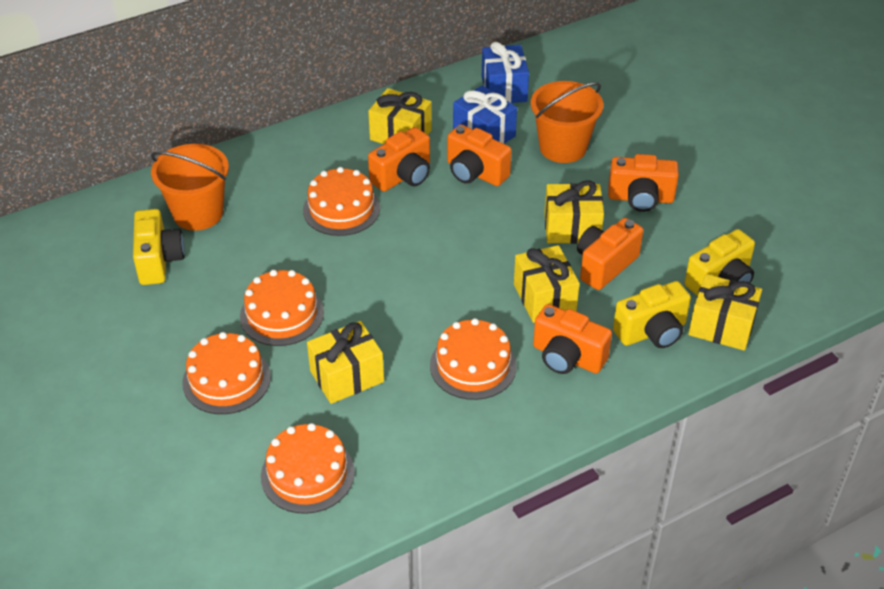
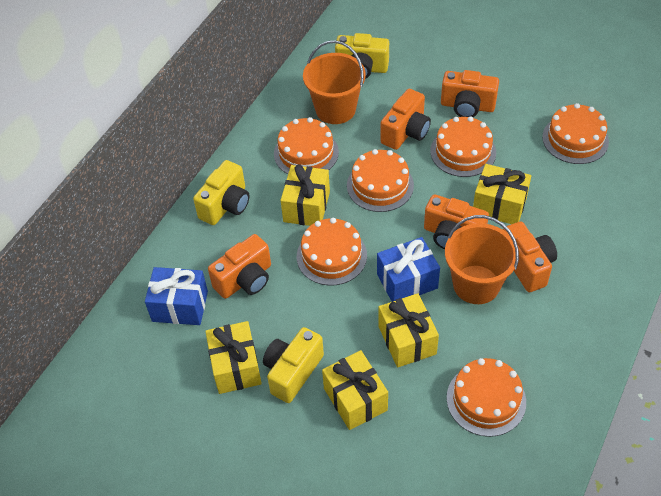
orange cake: [182,332,271,414] [240,270,324,346] [261,423,355,514] [303,167,380,236] [430,318,517,400] = 5 -> [274,117,339,174] [297,218,367,286] [347,149,414,212] [430,116,496,177] [447,358,526,437] [542,103,609,164] = 6

